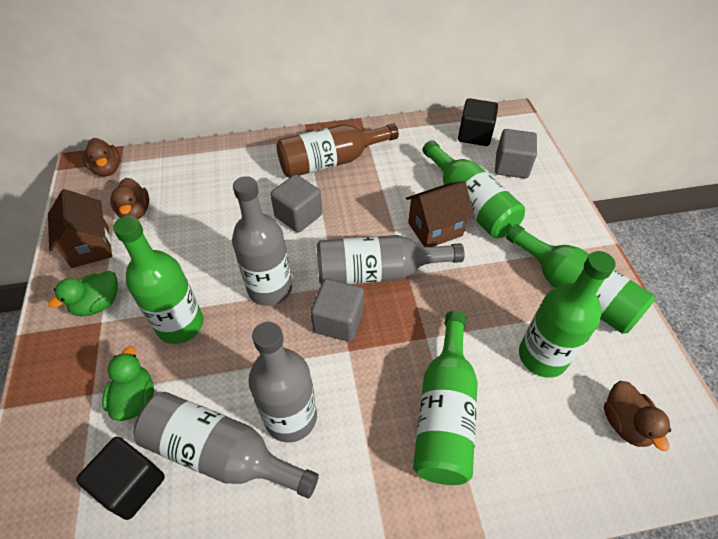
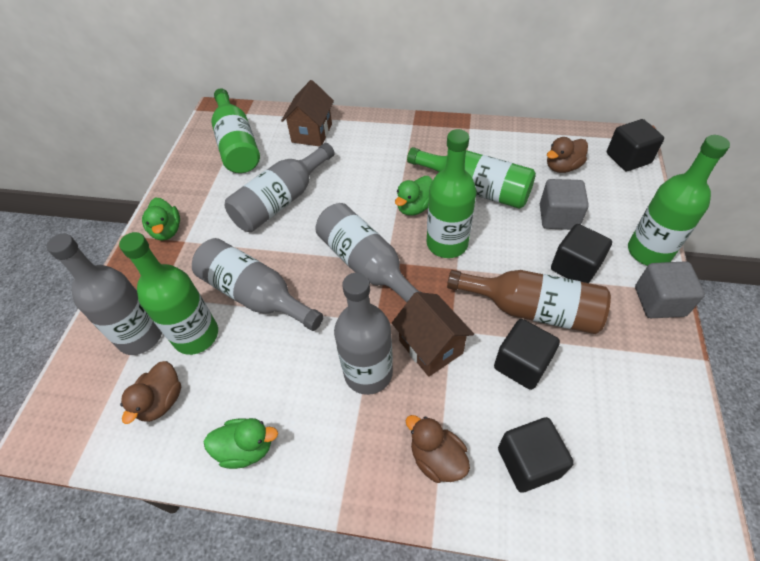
black cube: [76,437,165,520] [458,98,498,146] = 2 -> [494,319,560,390] [498,417,574,493] [551,224,612,283] [607,119,664,171] = 4
green duck: [48,271,118,316] [102,346,154,421] = 2 -> [142,198,180,240] [203,418,278,469] [395,176,433,216] = 3
grey bottle: [134,392,319,498] [232,176,292,306] [248,322,317,442] [316,235,465,284] = 4 -> [47,234,162,355] [192,238,323,331] [225,143,335,232] [315,203,420,302] [334,273,393,395] = 5
grey cube: [270,174,322,233] [310,279,364,342] [495,129,537,178] = 3 -> [540,179,589,230] [635,261,705,318] = 2

